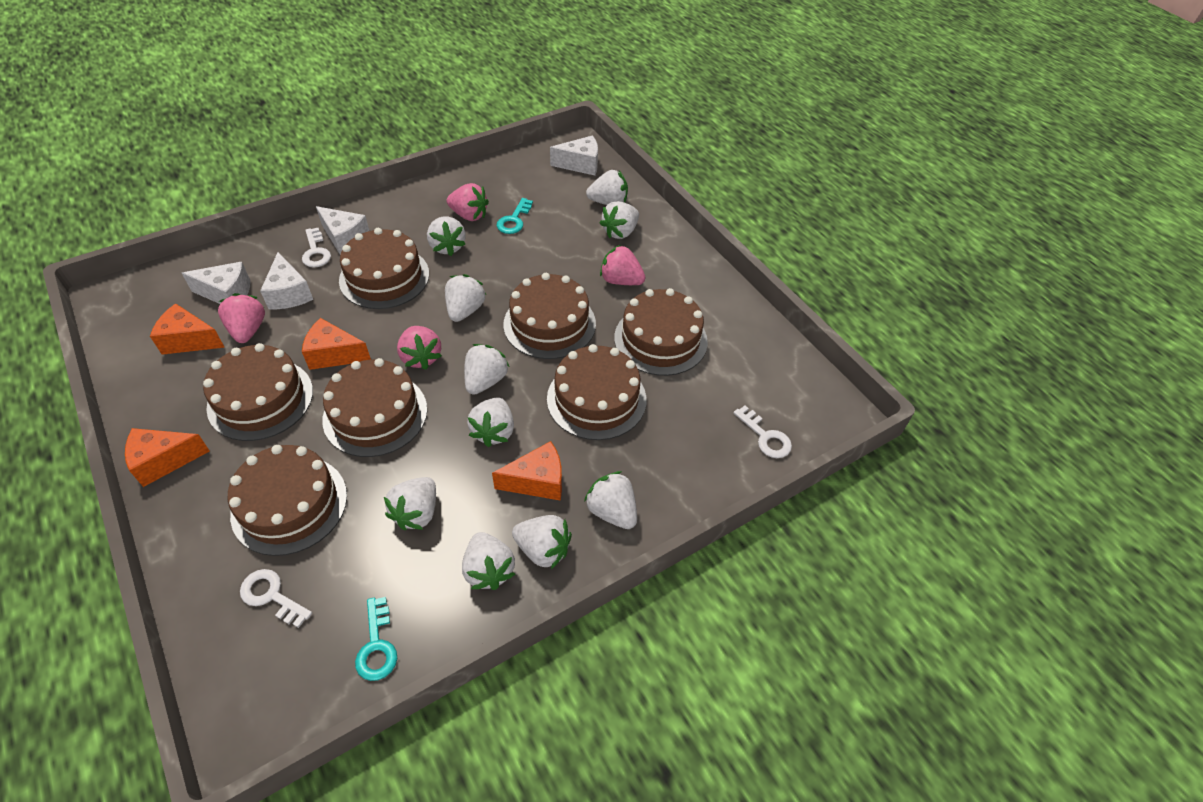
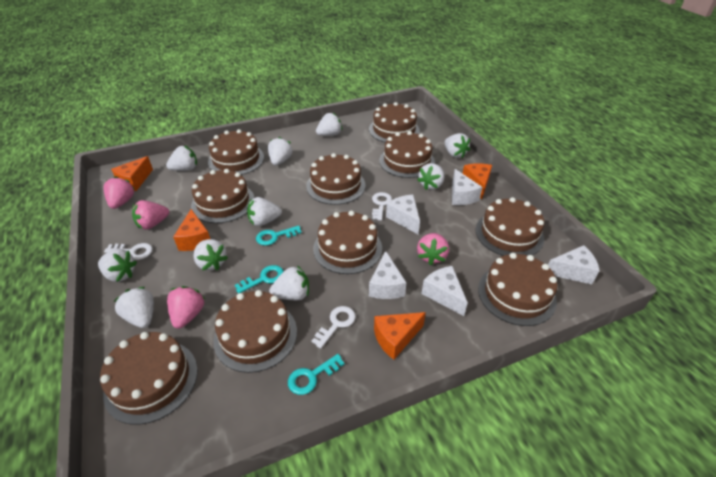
brown cake: [203,343,313,441] [228,445,347,556] [322,358,427,457] [339,228,429,309] [503,273,596,359] [547,344,646,440] [614,288,708,376] = 7 -> [100,332,198,425] [191,169,254,223] [208,129,264,175] [213,290,297,373] [306,153,366,205] [313,211,382,274] [369,102,420,142] [379,131,435,178] [476,197,544,256] [478,253,557,326] = 10
turquoise key: [355,597,397,681] [497,198,533,234] = 2 -> [235,265,284,294] [256,226,302,245] [288,354,345,395] = 3
white cheese: [182,262,250,304] [260,252,313,309] [316,206,369,254] [550,135,598,175] = 4 -> [369,251,407,299] [386,195,420,234] [422,266,468,316] [452,169,482,205] [548,245,600,284] = 5

